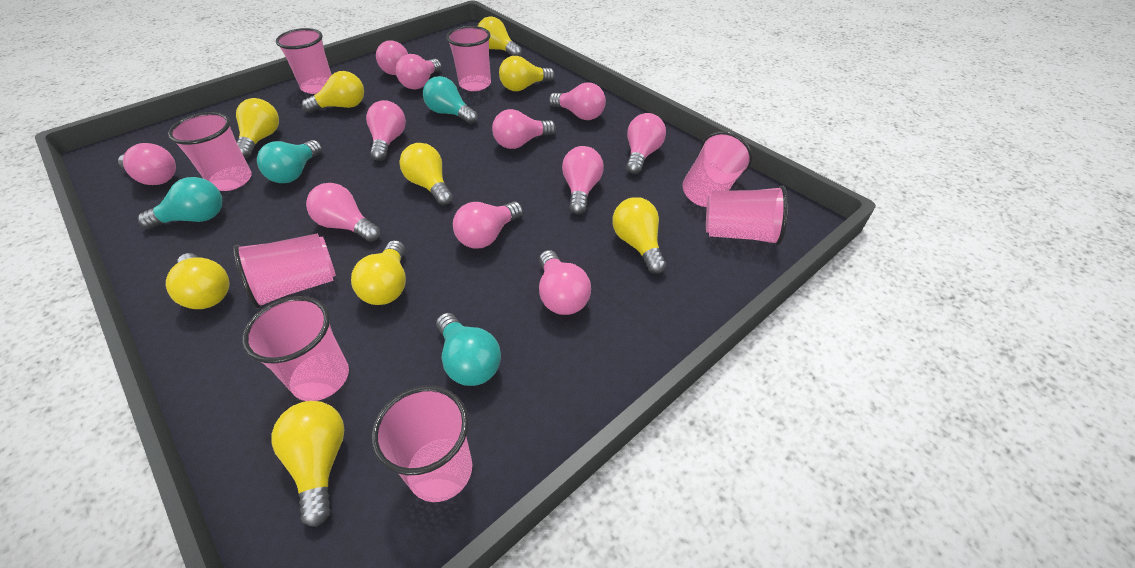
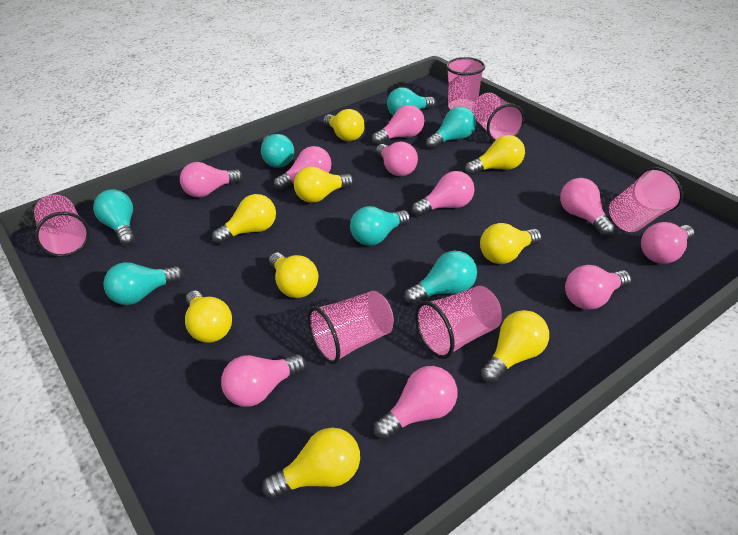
pink cup: [168,112,252,191] [233,233,336,309] [242,296,349,401] [276,28,332,94] [372,386,472,502] [446,26,491,91] [682,131,752,207] [706,185,788,246] = 8 -> [34,195,90,257] [308,291,394,364] [415,286,502,359] [446,57,485,111] [472,93,525,141] [609,167,683,232] = 6
pink light bulb: [118,143,176,185] [306,183,380,242] [366,100,406,161] [376,40,408,75] [396,54,441,90] [453,201,523,249] [492,109,556,149] [539,250,591,315] [549,82,606,120] [562,146,604,214] [626,113,666,174] = 11 -> [180,162,243,197] [221,354,306,407] [274,146,331,190] [372,105,424,145] [374,366,457,440] [376,142,418,176] [412,171,475,216] [560,178,615,236] [565,265,631,310] [641,222,694,264] = 10
turquoise light bulb: [138,177,222,229] [257,140,322,183] [423,76,478,124] [436,313,501,386] = 4 -> [93,189,135,245] [103,262,183,305] [261,134,294,168] [350,206,410,246] [387,87,436,116] [404,251,477,305] [426,106,476,149] = 7

